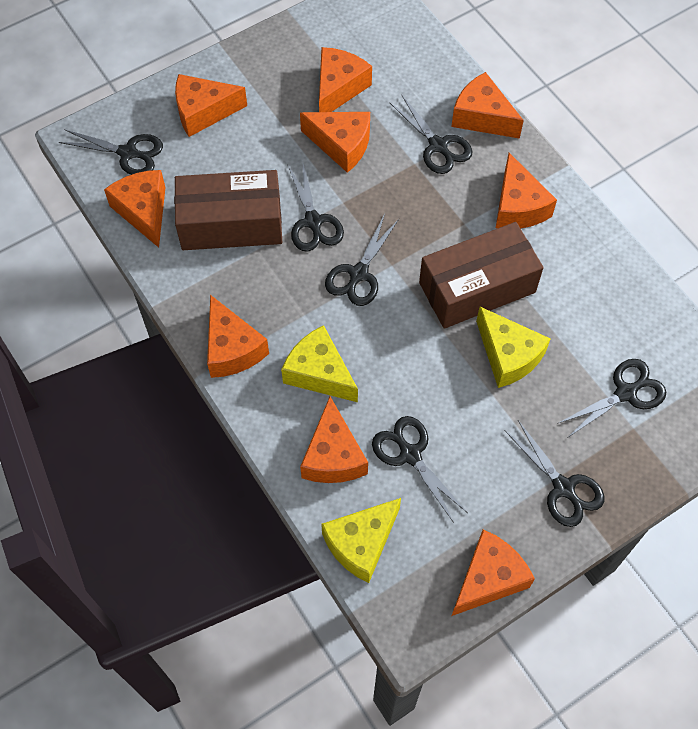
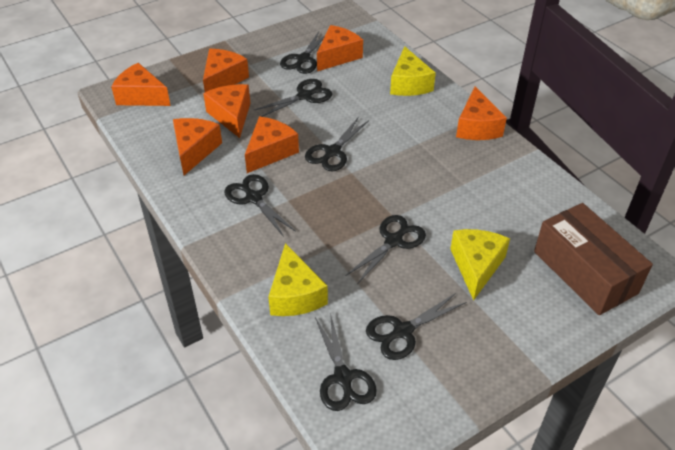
brown box: [174,170,282,250] [419,222,544,329] = 2 -> [534,203,653,315] = 1
orange cheese: [104,170,166,248] [175,74,247,137] [207,295,269,378] [300,112,370,173] [300,397,368,483] [319,47,372,112] [451,72,524,139] [452,529,535,616] [496,153,557,228] = 9 -> [111,63,171,106] [173,118,222,175] [203,49,249,92] [203,84,250,138] [245,116,299,173] [317,25,363,71] [456,87,507,140] = 7

